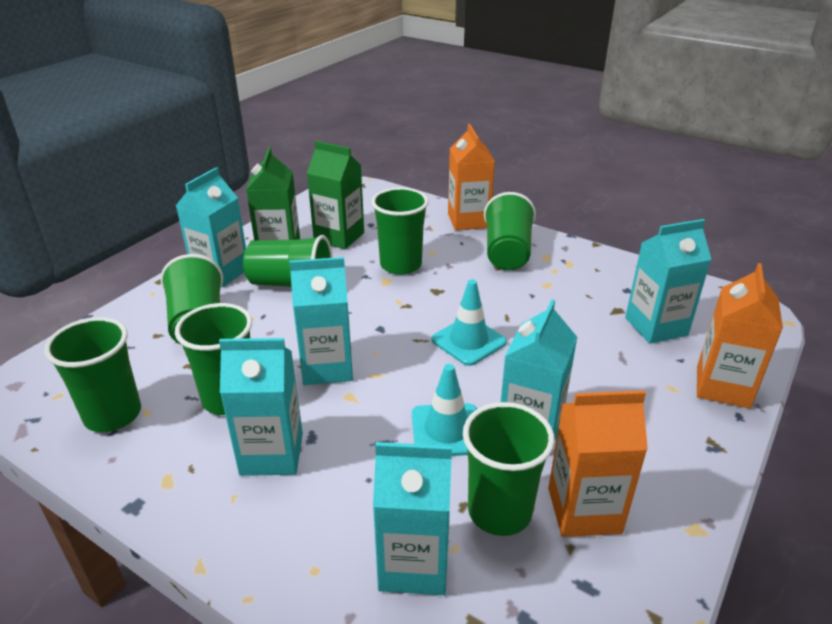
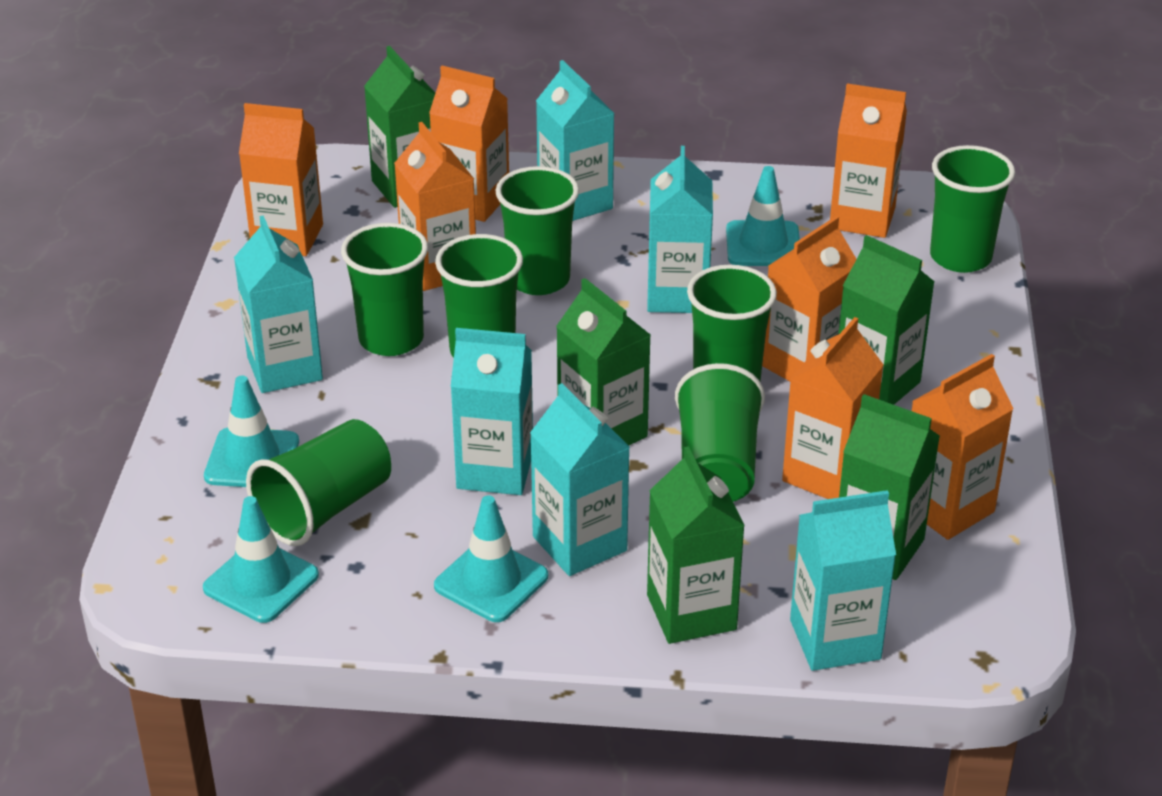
green carton: [246,147,300,240] [307,141,364,249] = 2 -> [364,46,435,208] [556,278,651,446] [647,446,745,644] [839,235,935,405] [839,394,940,580] = 5
orange carton: [448,124,495,230] [548,390,648,537] [697,263,783,408] = 3 -> [239,103,323,256] [394,122,476,291] [429,66,509,222] [762,216,856,381] [782,317,884,499] [830,83,907,238] [912,354,1013,540] = 7
turquoise traffic cone: [412,364,477,456] [432,279,507,366] = 2 -> [203,496,319,623] [204,376,299,487] [434,495,548,622] [726,166,800,266] = 4

